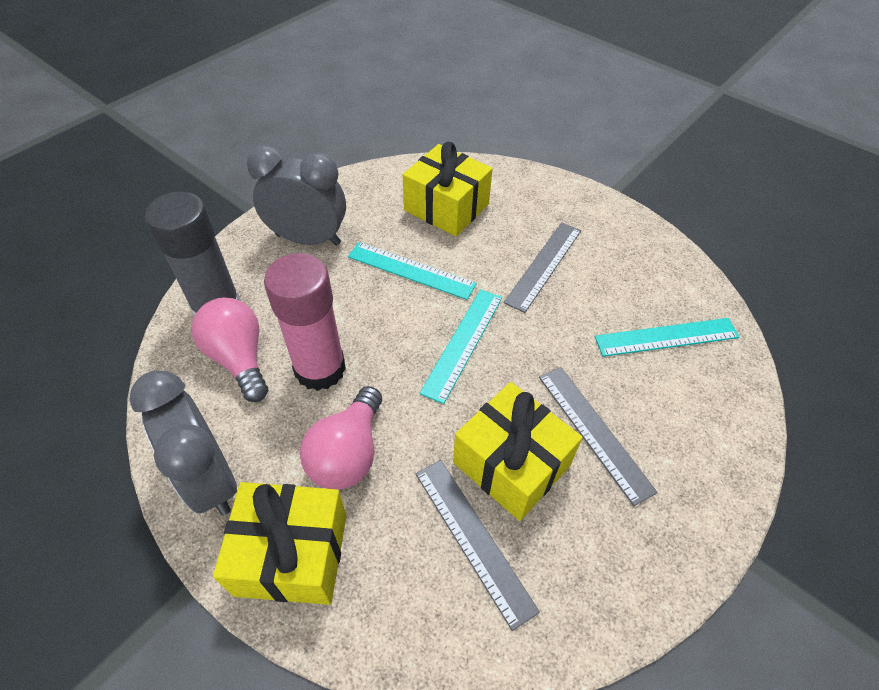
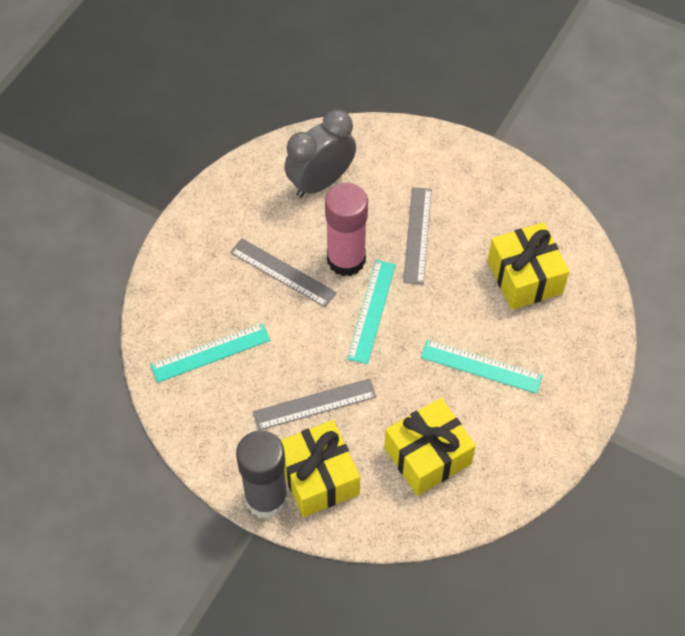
grey clock: [129,371,237,516] [247,145,346,246] = 2 -> [284,110,356,198] = 1
pink light bulb: [191,298,268,402] [300,386,382,490] = 2 -> none = 0

